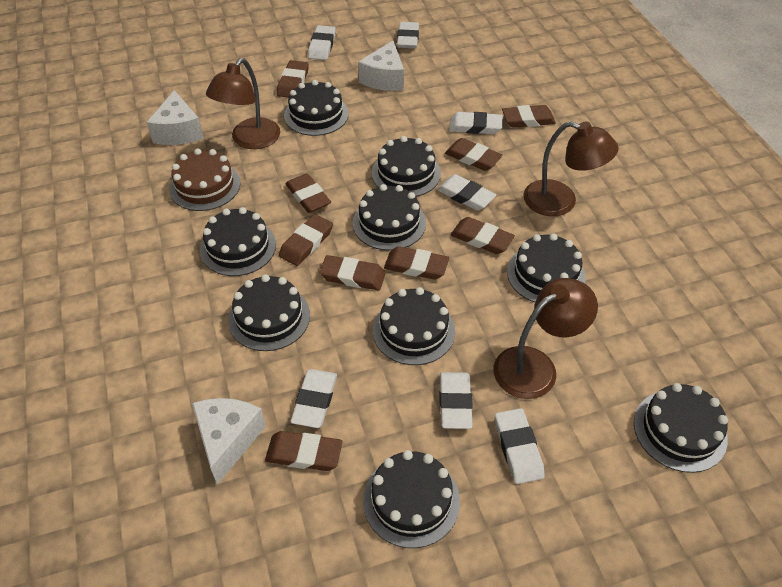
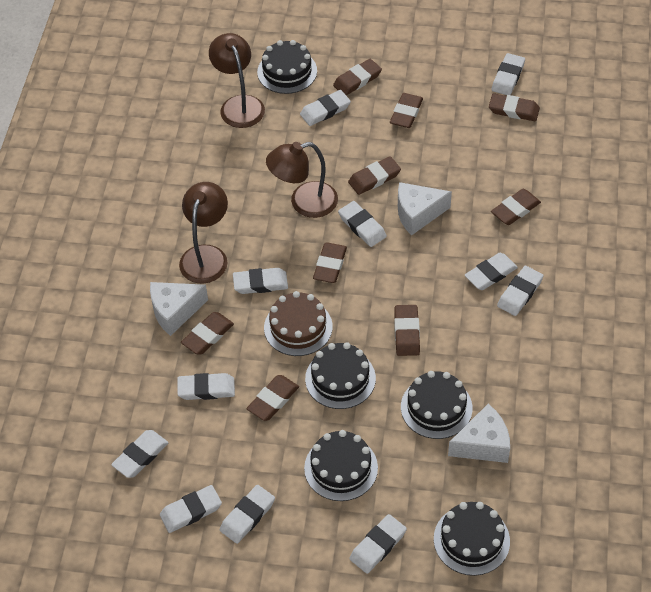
black cake: [200,207,276,276] [228,274,310,351] [284,80,349,136] [353,184,426,251] [363,450,460,548] [372,136,441,197] [373,287,455,365] [507,233,586,302] [634,383,728,473] = 9 -> [257,40,317,94] [304,430,378,501] [305,342,376,409] [401,371,472,439] [434,502,510,576] = 5
white eraser: [290,369,337,428] [308,25,336,60] [397,22,419,48] [437,174,496,211] [439,372,473,429] [449,112,503,134] [495,408,545,484] = 7 -> [111,430,169,478] [160,485,222,533] [177,373,235,400] [220,485,275,544] [233,268,288,294] [300,90,351,126] [338,201,387,247] [349,514,407,574] [465,253,518,290] [492,53,525,95] [497,266,543,316] = 11

